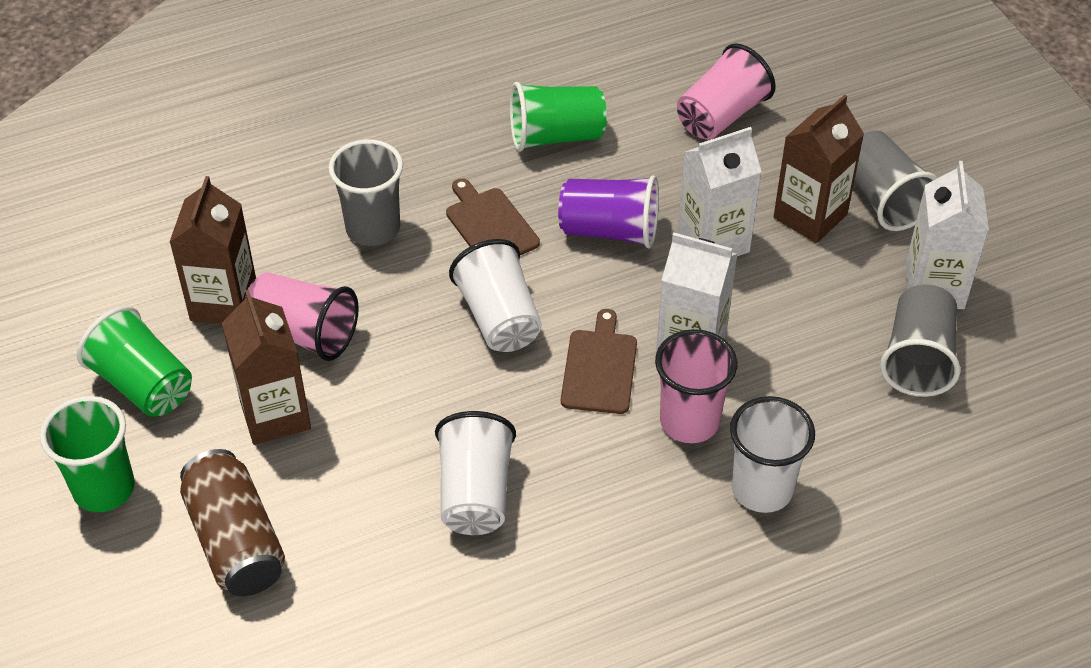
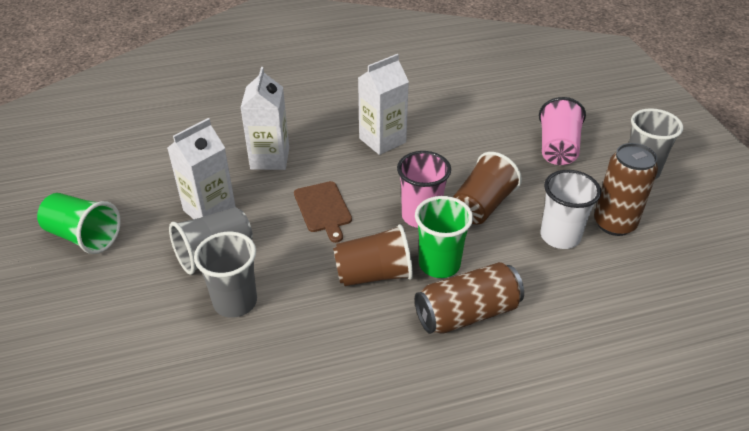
brown can: [180,449,285,596] = 1 -> [415,262,524,334] [594,143,658,236] = 2
brown carton: [170,176,256,324] [222,289,311,445] [774,95,864,243] = 3 -> none = 0
brown cup: none = 0 -> [333,224,413,286] [453,152,522,224] = 2
brown cutting board: [446,178,540,255] [561,309,637,414] = 2 -> [294,181,352,243] = 1
green cup: [40,396,135,512] [77,306,192,417] [510,82,607,152] = 3 -> [37,193,121,254] [415,196,473,278] = 2
pink cup: [244,272,359,361] [655,329,738,443] [677,44,776,140] = 3 -> [397,151,451,228] [539,97,586,165] = 2
purple cup: [558,175,659,248] = 1 -> none = 0
white cup: [435,411,516,535] [449,239,542,352] [730,396,815,513] = 3 -> [541,170,601,249] = 1

